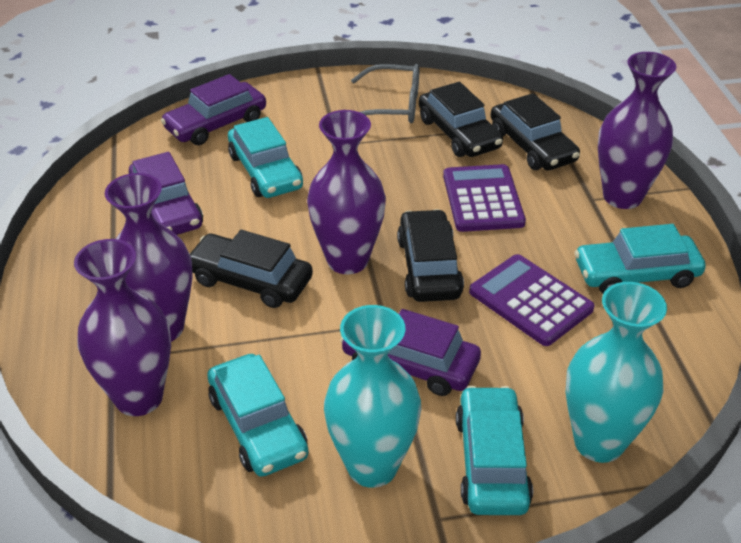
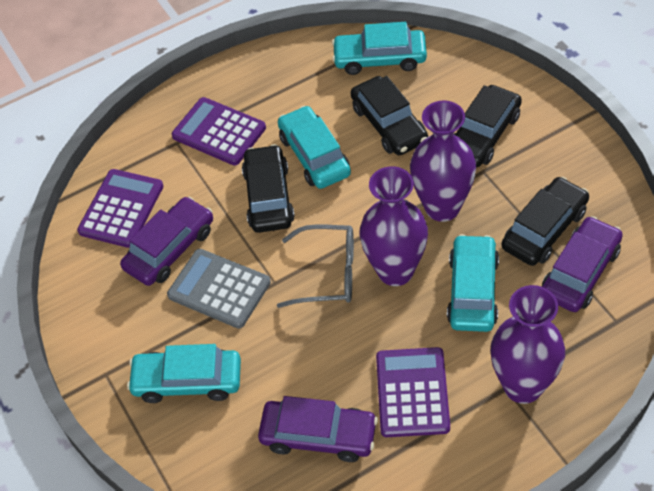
grey calculator: none = 0 -> [167,249,271,329] = 1
purple calculator: [443,164,526,232] [469,254,594,346] = 2 -> [77,169,164,248] [172,97,266,166] [376,347,450,437] = 3
purple vase: [74,239,171,416] [105,173,193,342] [307,110,386,274] [598,52,676,209] = 4 -> [360,166,428,286] [410,101,476,222] [491,285,565,404] = 3
turquoise vase: [324,305,421,488] [566,282,667,463] = 2 -> none = 0

